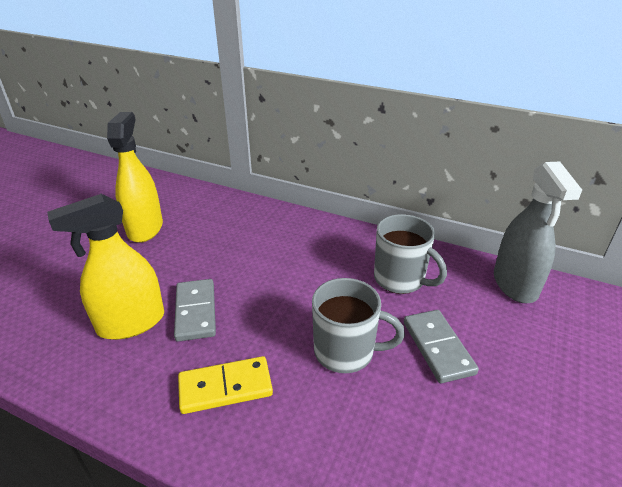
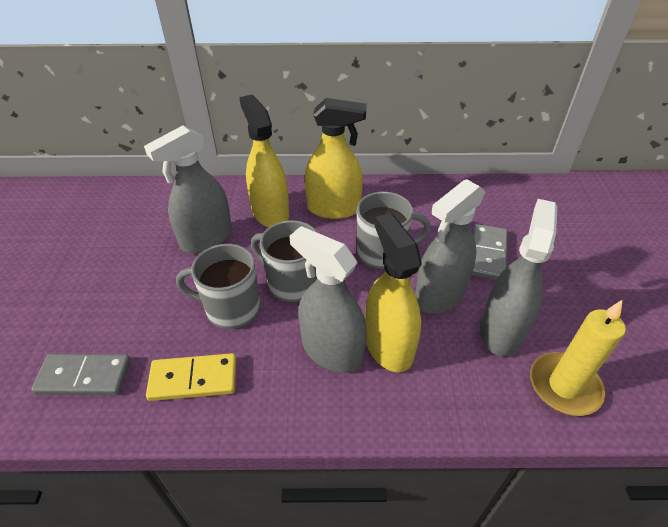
grey mug: [312,278,405,373] [374,214,447,294] = 2 -> [176,244,260,329] [251,220,318,302] [357,192,431,269] = 3
grey spray bottle: [494,162,582,303] = 1 -> [144,125,232,253] [289,226,367,373] [415,179,485,314] [480,199,557,356] = 4
yellow candle: none = 0 -> [530,300,626,416] = 1
yellow spray bottle: [47,194,164,340] [107,112,163,243] = 2 -> [239,95,289,228] [305,98,367,219] [365,213,422,373] = 3

